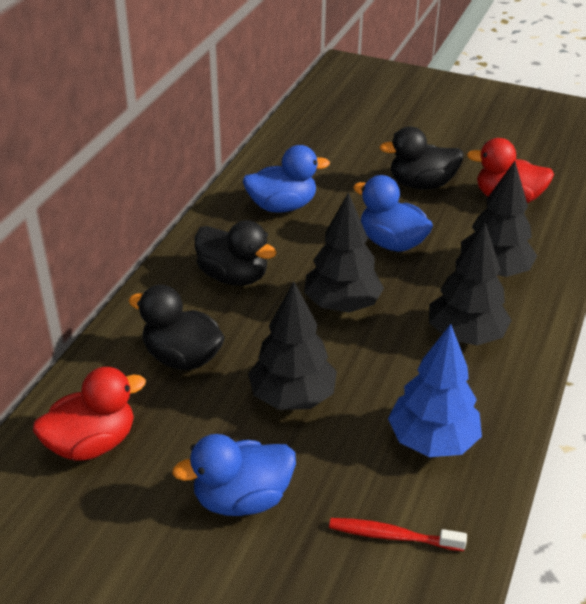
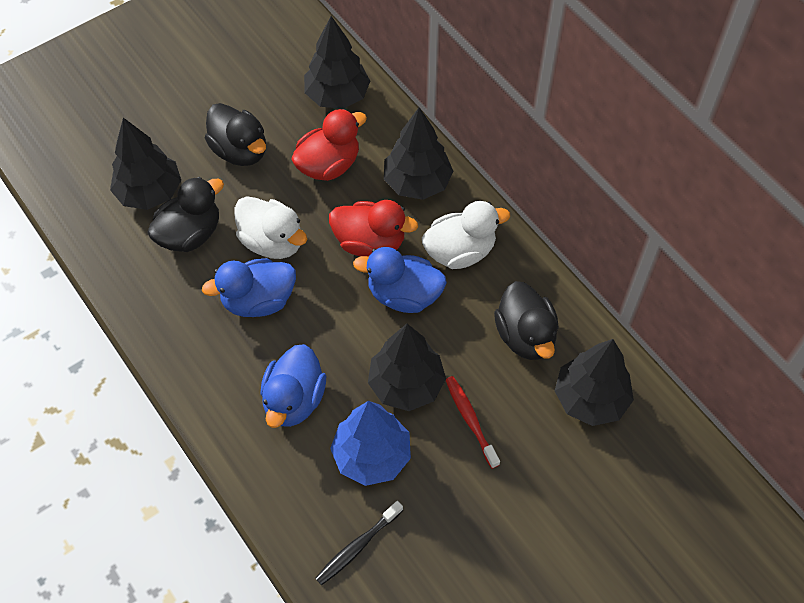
black toothbrush: none = 0 -> [315,501,403,585] = 1
black tree: [248,281,337,410] [304,192,384,313] [429,223,512,346] [461,161,537,277] = 4 -> [110,118,181,210] [304,16,370,109] [368,324,446,411] [384,108,453,200] [555,339,634,426] = 5
white duck: none = 0 -> [234,196,307,259] [422,201,510,269] = 2

